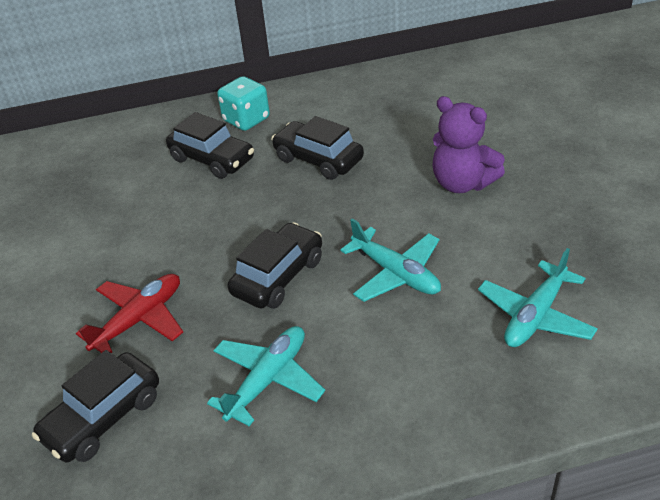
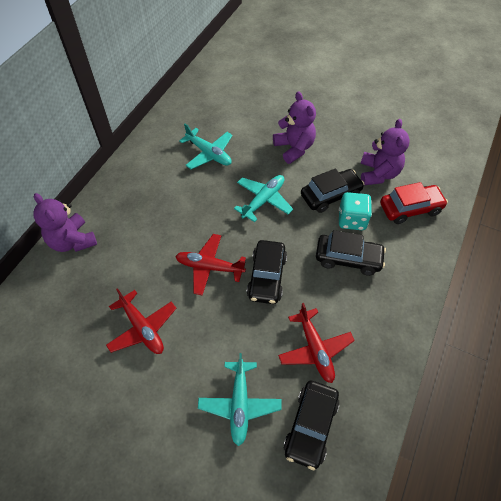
purple teddy bear: [433,96,505,193] = 1 -> [33,193,97,252] [273,91,316,164] [361,119,410,185] = 3
red car: none = 0 -> [380,182,448,224] = 1
red plane: [76,274,183,353] = 1 -> [106,288,177,354] [175,234,246,295] [278,303,355,383] = 3

